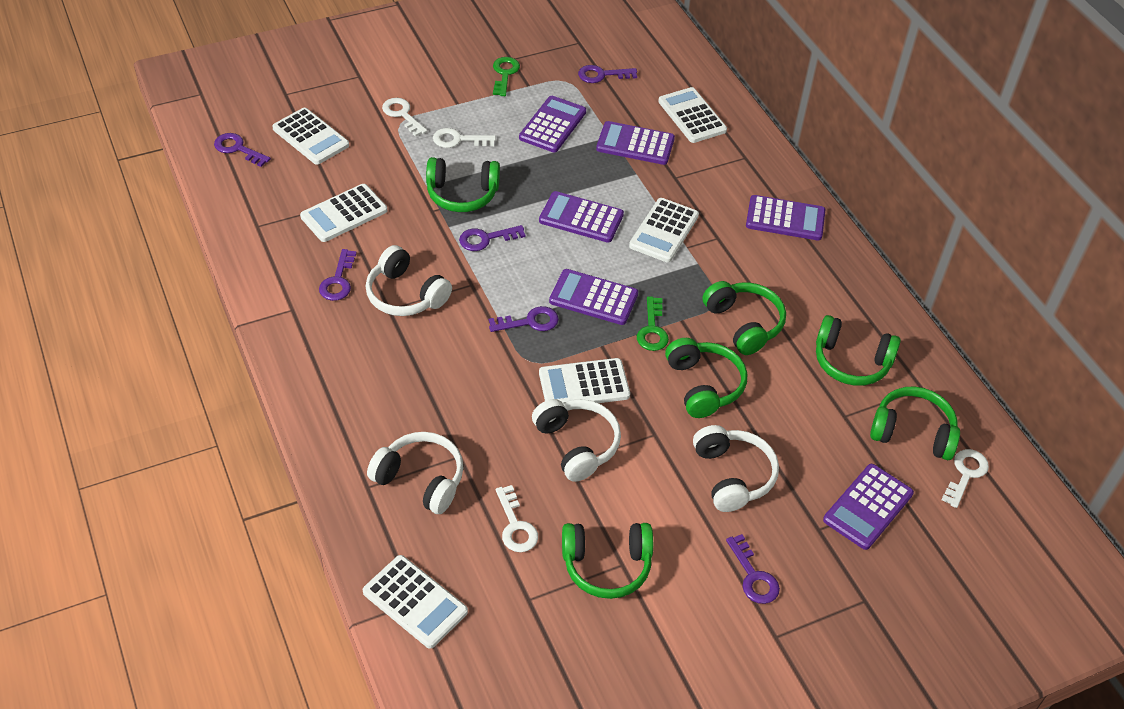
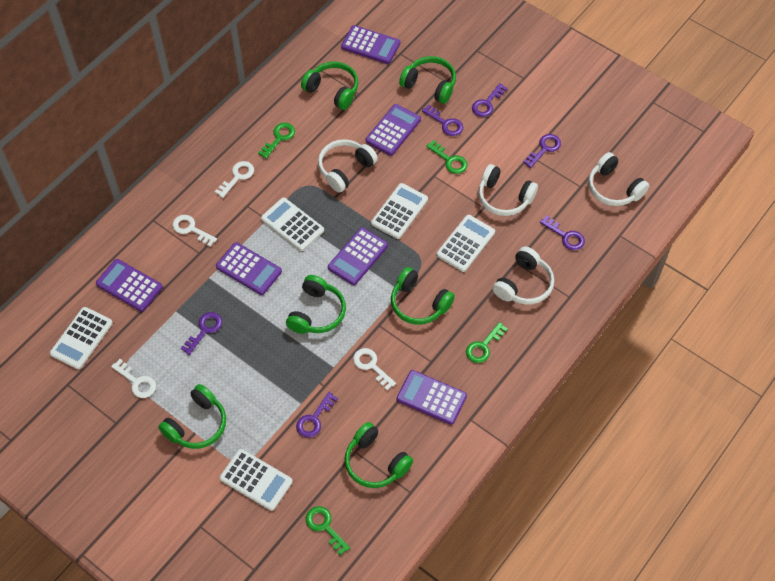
green key: [493,57,520,96] [637,296,669,351] = 2 -> [258,123,295,159] [306,506,350,555] [426,140,468,174] [466,322,508,363] = 4
white calculator: [272,108,349,165] [300,184,387,242] [363,555,468,649] [539,358,630,403] [629,198,699,262] [658,87,727,143] = 6 -> [50,307,113,369] [220,449,293,511] [261,197,324,251] [371,183,428,239] [437,215,495,272] = 5

